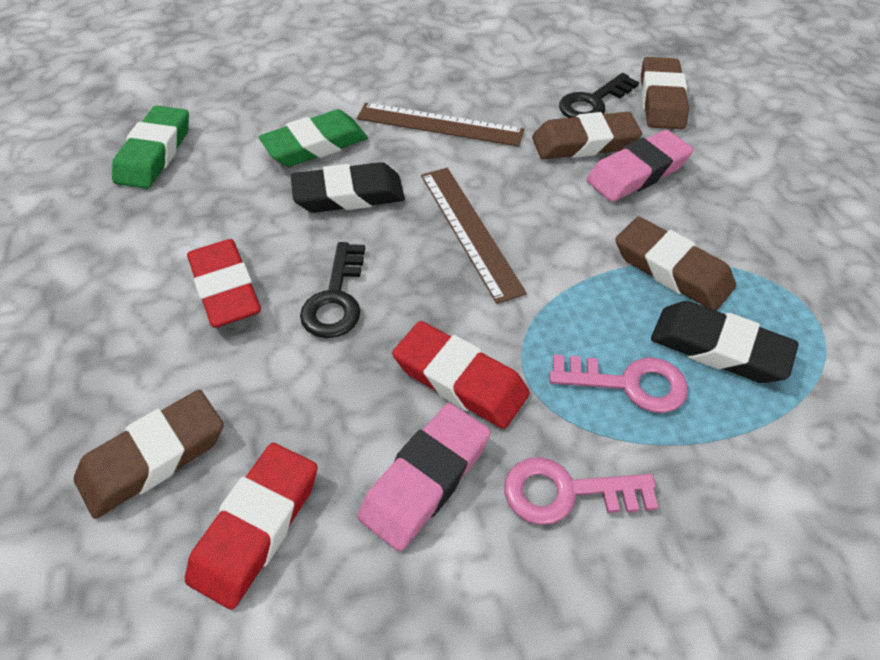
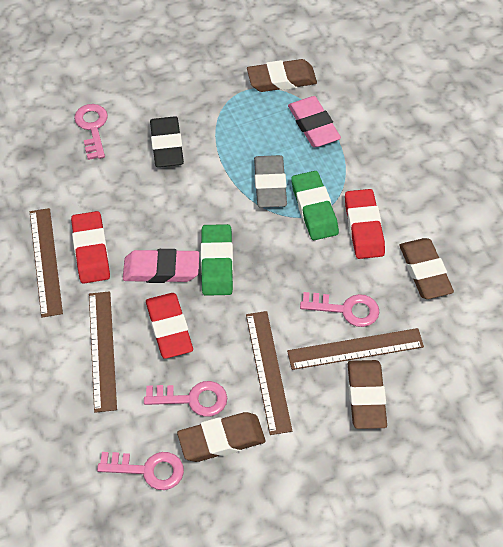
black eraser: [291,162,405,213] [651,301,799,383] = 2 -> [150,116,184,167] = 1
black key: [300,242,365,338] [559,73,639,118] = 2 -> none = 0
brown ruler: [357,103,525,147] [421,168,527,304] = 2 -> [30,208,63,318] [89,291,117,413] [246,311,292,435] [287,328,424,370] = 4
grey eraser: none = 0 -> [254,155,287,208] = 1
pink key: [504,457,658,525] [550,355,688,413] = 2 -> [74,104,108,160] [97,452,184,490] [144,381,227,417] [300,292,379,327] = 4

